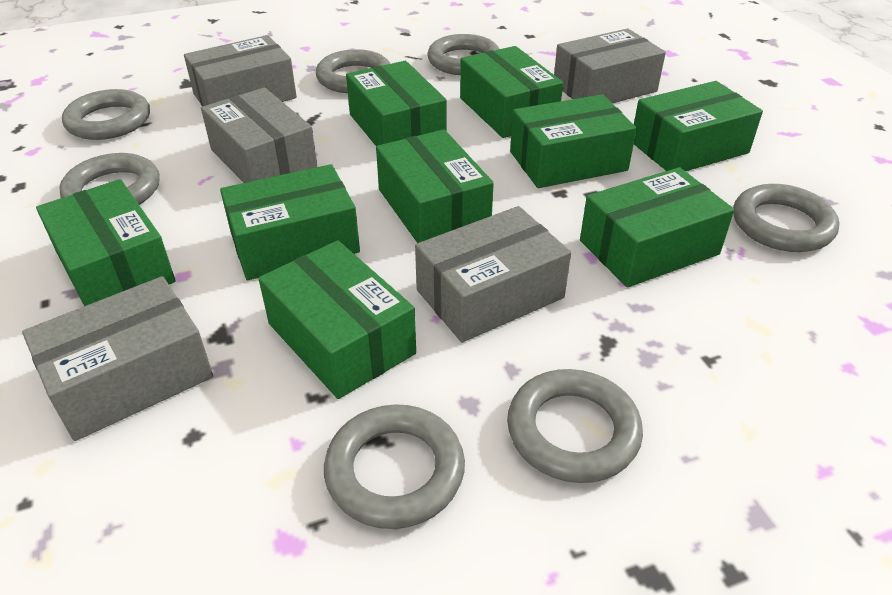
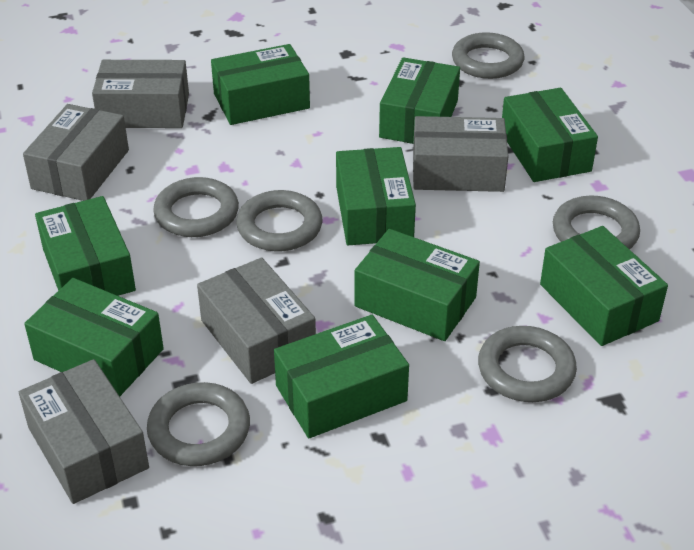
grey ring: [59,153,160,205] [62,89,150,140] [316,49,390,93] [324,404,465,529] [428,34,500,75] [507,369,643,483] [733,184,839,252] = 7 -> [147,382,250,466] [153,177,239,237] [236,190,322,251] [452,32,524,79] [478,326,577,402] [553,196,640,250] = 6

